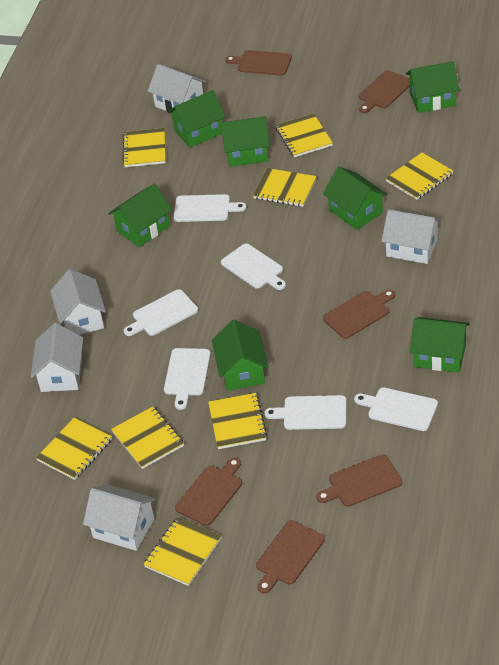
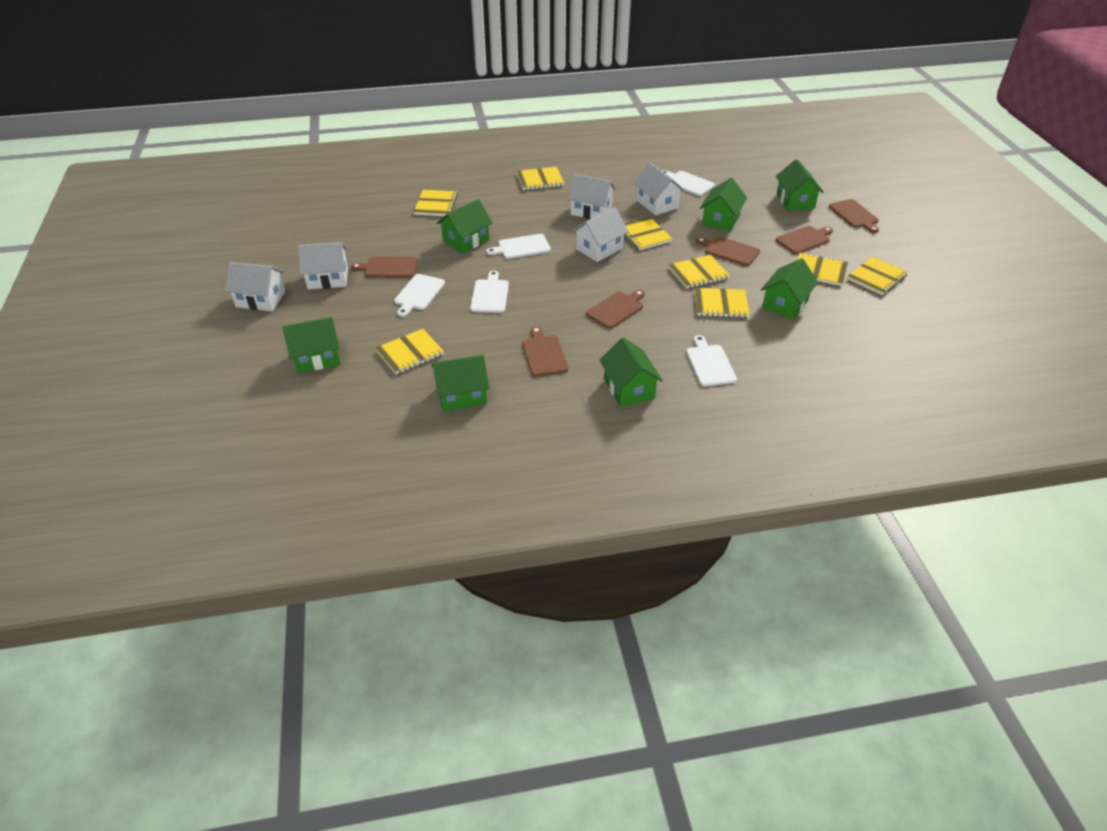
white cutting board: [124,289,198,336] [164,348,211,410] [174,194,246,222] [221,244,286,290] [264,395,347,430] [354,387,438,431] = 6 -> [394,274,445,317] [470,271,509,313] [486,234,551,259] [662,170,715,196] [686,335,737,386] = 5

